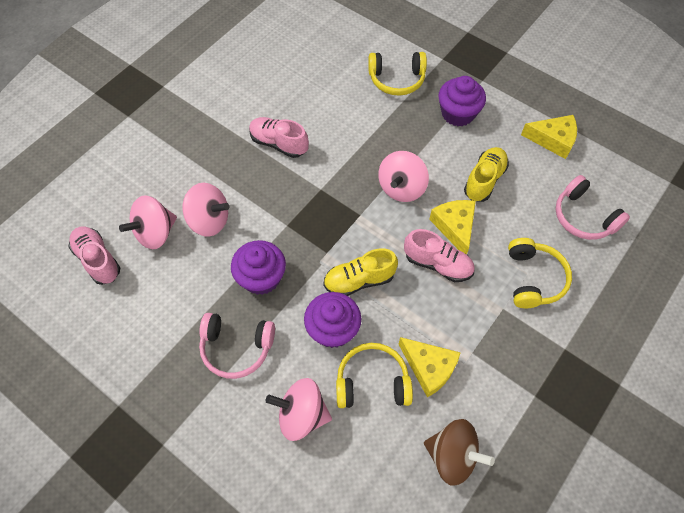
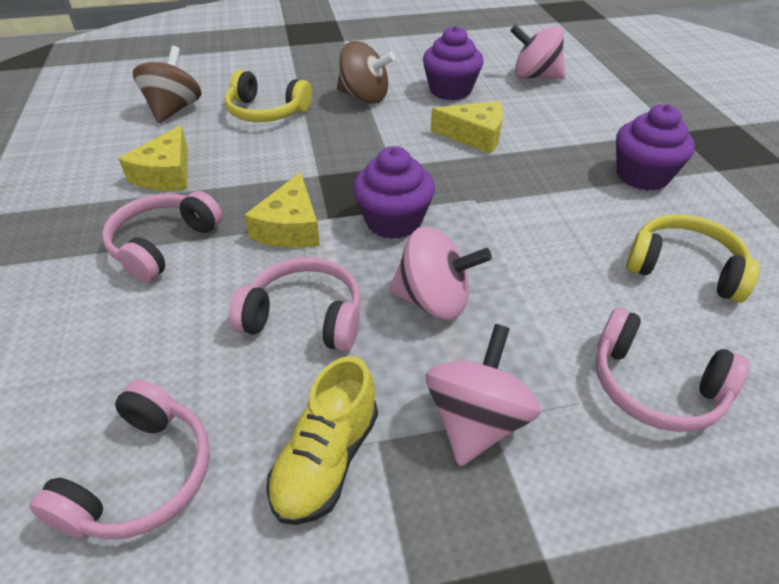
brown spinning top: [424,419,495,486] = 1 -> [133,46,202,123] [337,41,395,104] = 2
pink headphones: [199,313,275,379] [556,175,630,240] = 2 -> [29,380,210,540] [102,191,222,283] [229,257,361,351] [596,308,749,432] = 4
pink shoe: [68,227,120,285] [249,117,309,158] [404,229,475,282] = 3 -> none = 0
pink spinning top: [119,195,177,249] [183,183,229,237] [266,378,332,441] [378,151,429,202] = 4 -> [388,226,492,320] [426,324,541,466] [510,24,566,79] = 3
yellow headphones: [336,343,413,408] [368,52,427,96] [508,238,572,308] = 3 -> [224,70,312,122] [626,214,759,303] = 2
yellow shoe: [323,248,398,296] [464,147,509,202] = 2 -> [266,356,378,525] = 1

